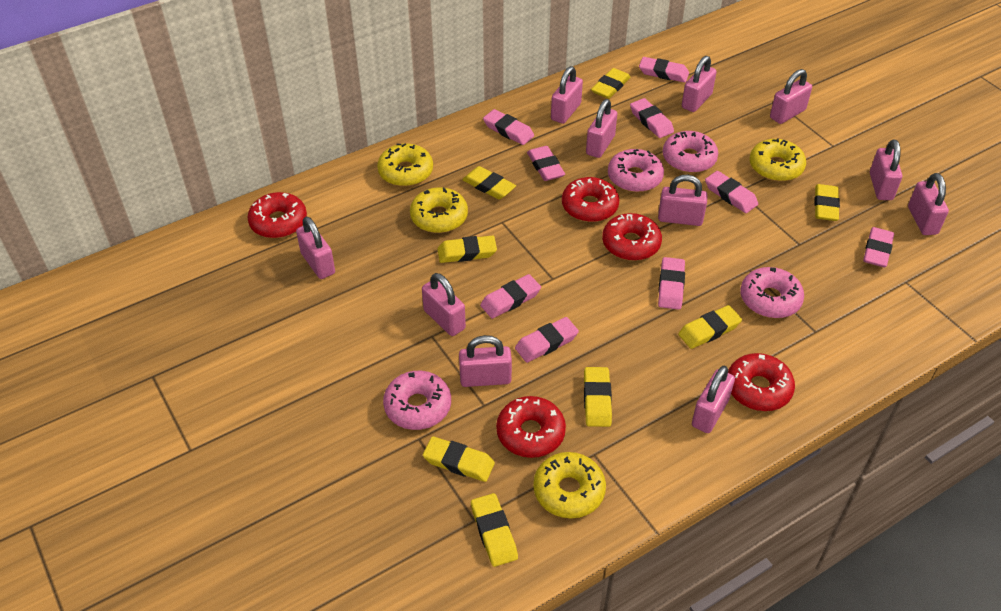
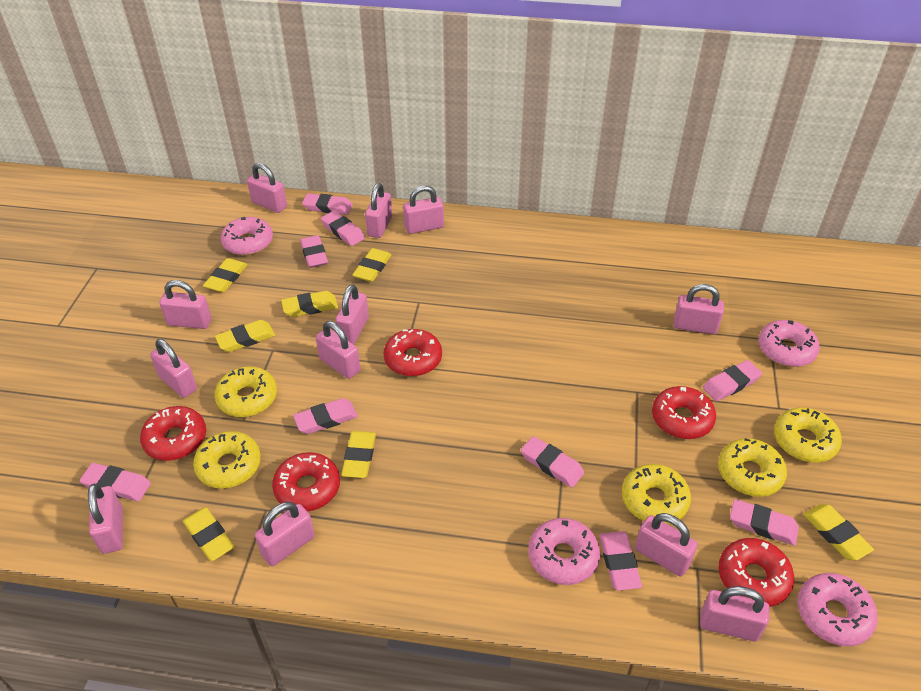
pink padlock: [296,217,335,279] [422,273,466,336] [459,335,512,387] [551,66,583,124] [586,99,617,158] [658,175,708,226] [682,56,717,112] [692,366,735,433] [770,69,812,124] [870,139,902,200] [908,173,949,235] = 11 -> [88,484,123,554] [150,339,197,398] [159,280,212,329] [247,163,287,213] [255,502,315,566] [316,321,360,379] [335,284,369,344] [365,183,392,238] [403,186,444,234] [635,513,698,577] [673,284,724,334] [700,586,769,641] = 12
yellow donut: [377,143,433,187] [410,187,468,233] [533,452,606,518] [749,138,806,181] = 4 -> [193,431,261,489] [214,366,277,417] [622,464,691,524] [718,438,787,497] [774,407,842,463] = 5
yellow eraser: [423,436,495,482] [438,235,497,263] [462,166,516,199] [471,493,518,567] [584,367,612,427] [591,68,631,99] [678,305,742,349] [815,184,840,221] = 8 -> [183,507,234,561] [203,258,248,292] [215,320,275,352] [281,291,338,317] [341,431,376,478] [352,248,391,282] [803,504,874,561] = 7

